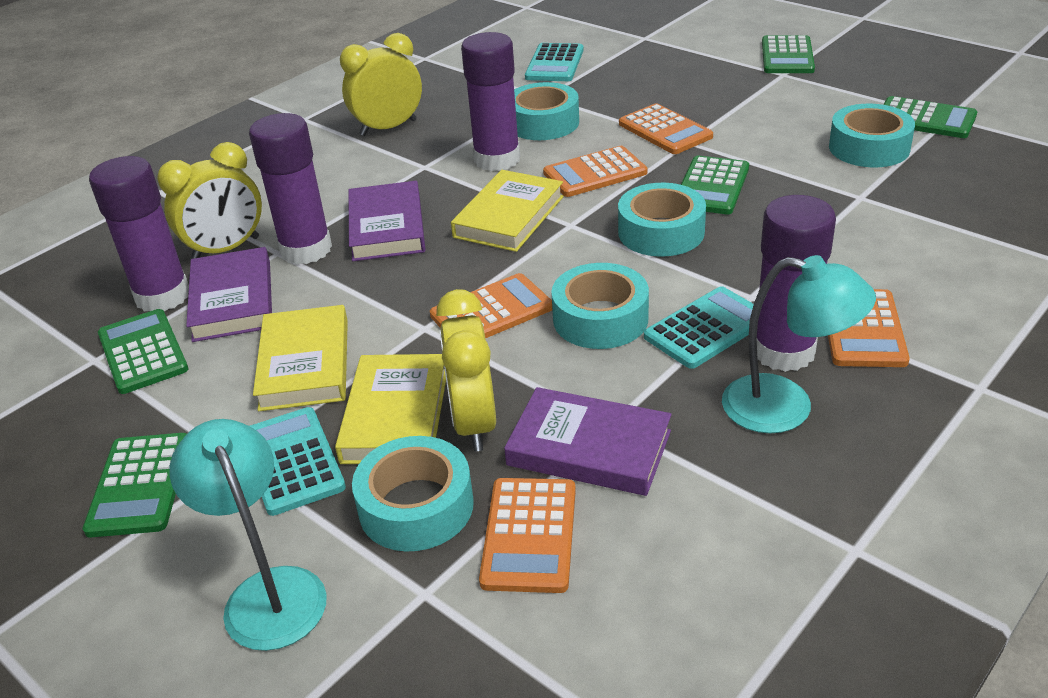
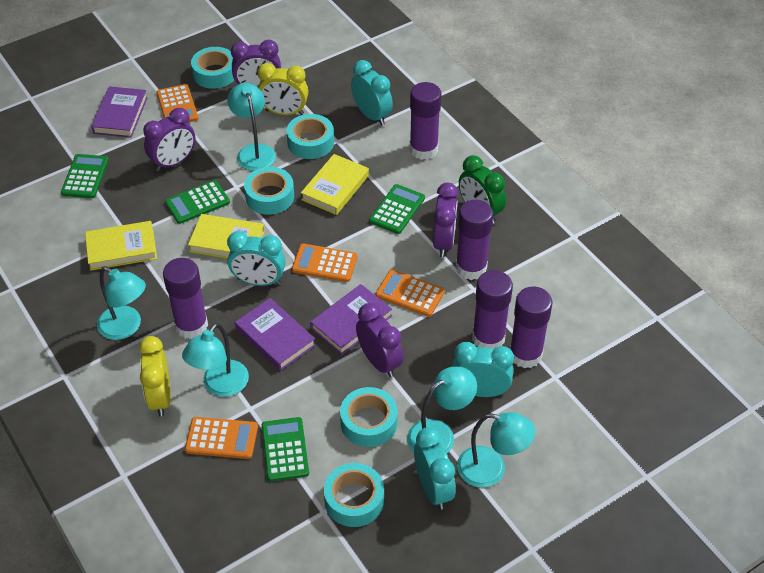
green calculator: [83,433,186,537] [98,309,188,394] [681,156,749,214] [762,35,815,73] [883,96,977,138] = 5 -> [61,154,109,198] [165,180,230,224] [262,417,309,481] [369,184,425,234] = 4
green clock: none = 0 -> [459,155,506,224] = 1
orange calculator: [430,273,552,338] [479,478,576,593] [543,146,647,197] [619,103,713,154] [828,289,910,367] = 5 -> [156,84,198,123] [185,417,258,459] [292,244,358,282] [376,270,445,317] = 4
purple clock: none = 0 -> [143,108,195,171] [231,40,281,87] [356,303,404,378] [433,183,458,257] = 4
purple glue stick: [89,156,189,311] [249,113,332,265] [461,32,520,171] [757,195,836,372] = 4 -> [163,258,208,339] [410,82,441,160] [456,200,493,280] [472,270,513,349] [510,286,552,368] = 5
turquoise calculator: [250,407,346,516] [525,43,584,81] [644,286,754,369] = 3 -> none = 0
turquoise clock: none = 0 -> [227,231,286,286] [351,60,393,126] [414,427,455,510] [452,342,514,397] = 4
turquoise lamp: [169,419,327,651] [722,255,876,433] = 2 -> [97,266,146,340] [182,323,249,397] [227,83,276,171] [407,367,477,453] [457,412,535,488] = 5
yellow clock: [157,142,262,259] [340,33,422,136] [436,289,496,451] = 3 -> [139,336,171,416] [258,63,308,115] = 2

